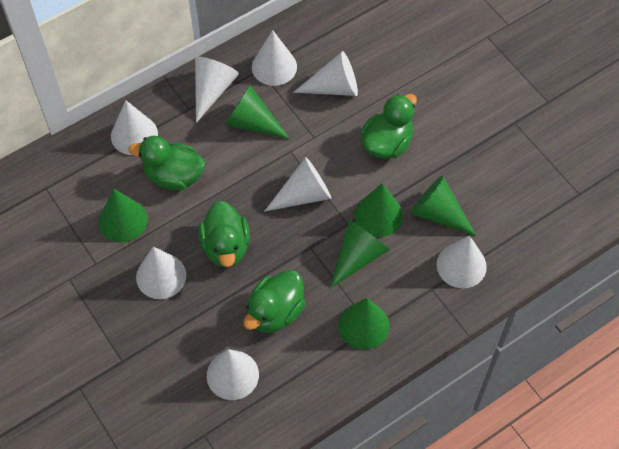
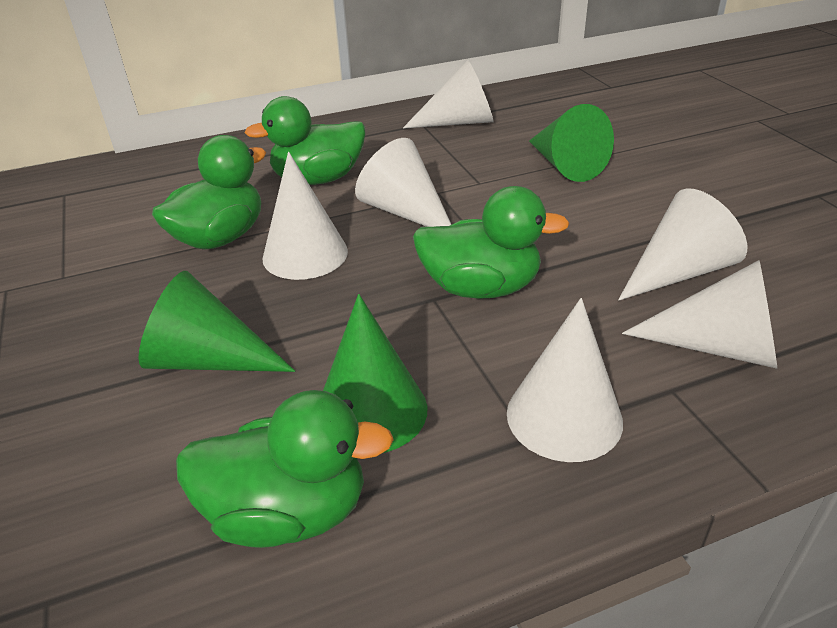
green cone: [99,189,148,243] [225,85,290,139] [330,220,390,288] [338,298,390,350] [354,183,403,237] [411,176,476,236] = 6 -> [139,271,295,372] [323,294,427,453] [529,104,614,182] = 3
white cone: [111,100,158,155] [136,246,186,299] [195,57,239,123] [207,349,259,400] [252,30,297,86] [264,157,332,212] [293,51,358,96] [437,235,487,288] = 8 -> [262,152,348,280] [355,138,451,227] [403,60,493,129] [507,298,623,462] [618,188,747,301] [622,260,777,369] = 6

